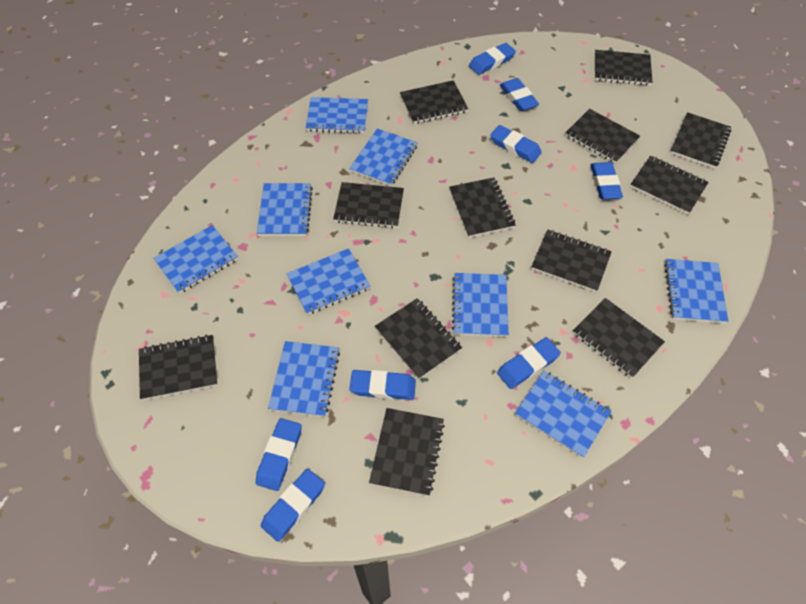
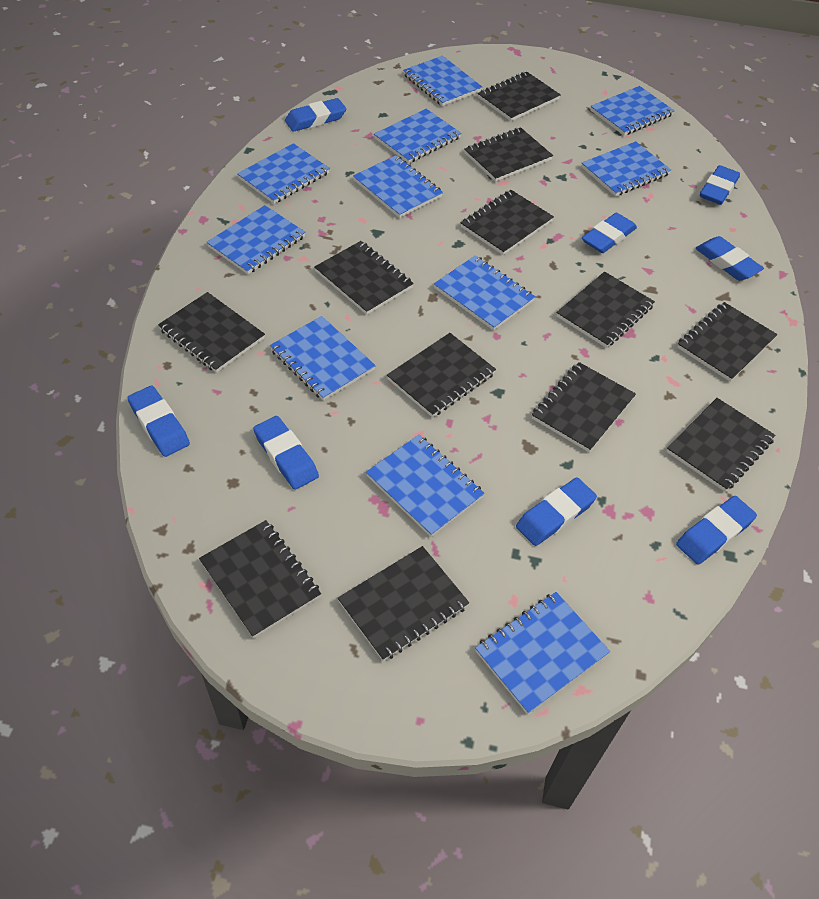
blue notebook: [153,225,238,294] [257,183,313,236] [268,341,340,417] [287,248,370,315] [306,97,368,134] [349,128,417,186] [452,273,509,337] [515,371,611,458] [664,259,728,324] = 9 -> [206,205,306,274] [237,143,330,204] [270,316,376,401] [353,155,443,218] [366,435,485,537] [374,109,461,164] [403,56,482,106] [434,255,535,331] [475,592,610,714] [581,141,671,196] [590,86,675,136] = 11

